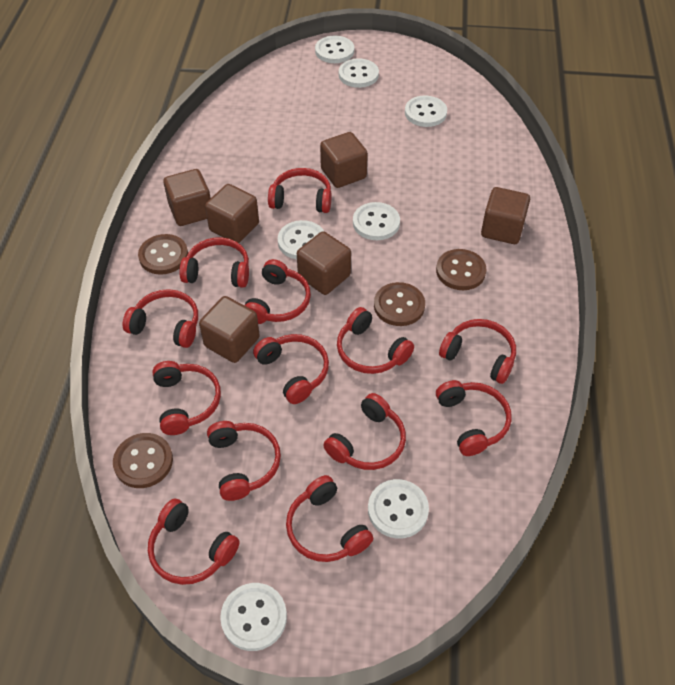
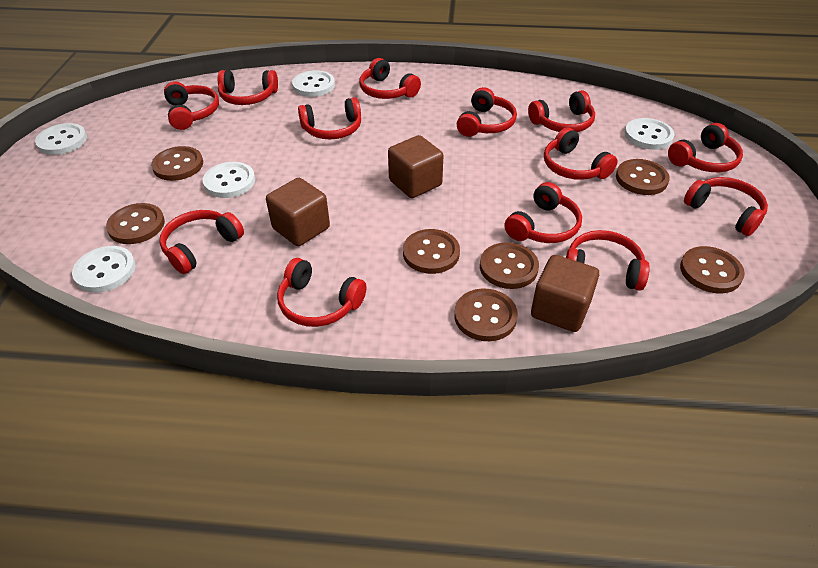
brown button: [113,433,173,488] [138,234,188,275] [374,282,425,326] [436,249,486,290] = 4 -> [106,203,165,244] [151,146,203,181] [403,229,460,274] [454,289,518,341] [480,242,539,289] [616,159,670,195] [680,246,745,293] = 7
brown cube: [163,169,211,226] [199,296,260,363] [205,184,259,243] [297,231,351,295] [320,132,368,188] [481,187,530,244] = 6 -> [266,178,330,246] [388,135,443,198] [531,255,599,332] = 3
white button: [220,583,287,651] [278,220,324,259] [315,36,354,63] [339,58,379,88] [353,202,400,240] [368,479,429,539] [405,96,447,127] = 7 -> [35,123,87,155] [72,246,136,293] [203,162,255,198] [292,70,335,97] [625,118,674,150] = 5

